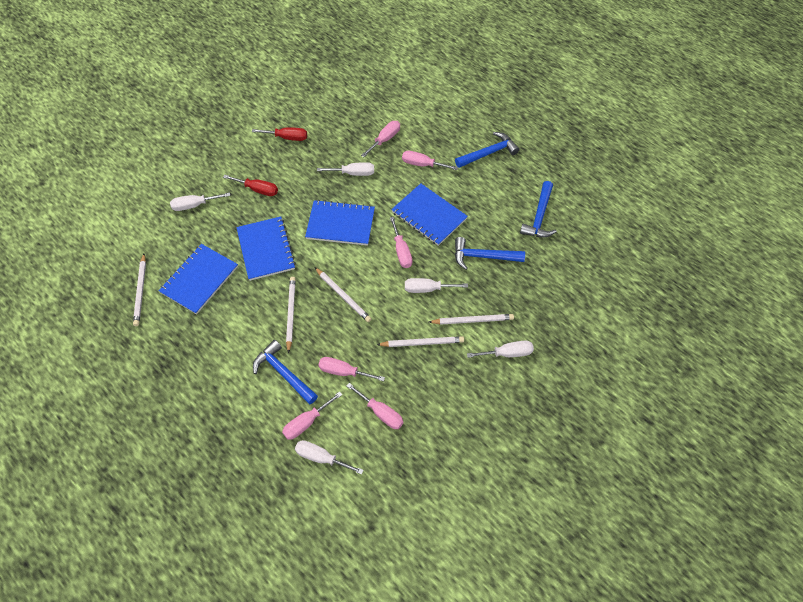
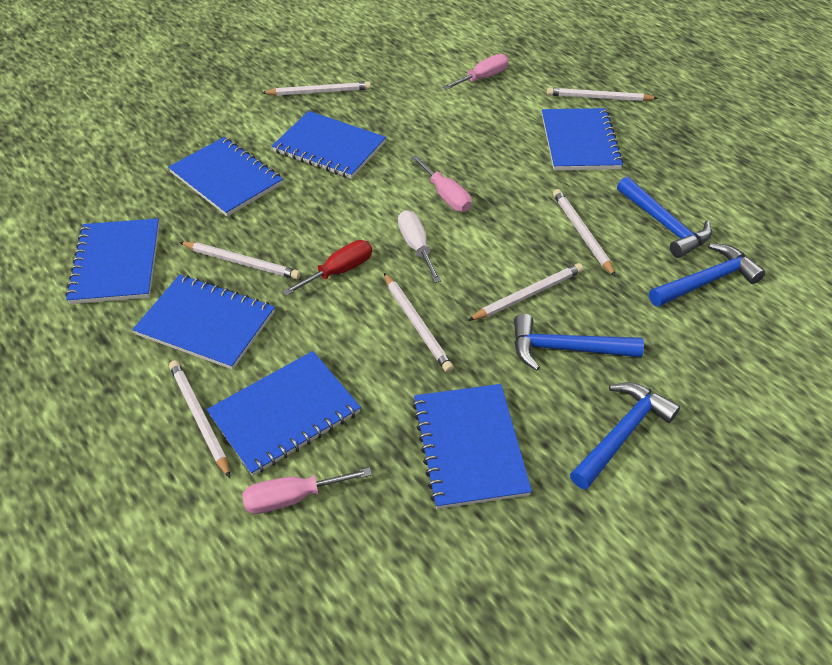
blue notebook: [159,244,238,314] [236,216,296,281] [305,200,375,246] [391,183,468,246] = 4 -> [65,218,160,304] [132,275,275,370] [168,137,283,217] [207,351,361,476] [272,111,386,179] [412,384,532,509] [542,108,624,170] = 7
pink screwdriver: [282,391,343,440] [318,357,385,381] [346,383,403,429] [361,121,400,157] [390,217,413,268] [402,151,458,170] = 6 -> [242,467,372,514] [411,155,472,212] [443,54,509,90] = 3
red screwdriver: [223,175,278,196] [252,127,307,141] = 2 -> [282,240,372,296] = 1
white pencil: [133,254,146,326] [286,277,296,353] [315,268,372,322] [377,336,464,347] [429,314,514,325] = 5 -> [169,360,230,478] [179,242,301,279] [262,82,371,96] [384,273,454,373] [468,263,583,321] [547,87,658,101] [553,189,616,277] = 7
white screwdriver: [170,193,230,211] [295,440,363,475] [317,162,374,176] [405,278,468,293] [467,340,534,358] = 5 -> [398,210,442,283] = 1

